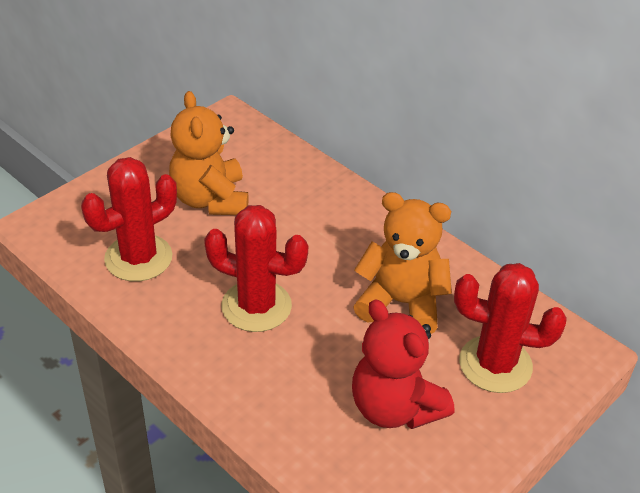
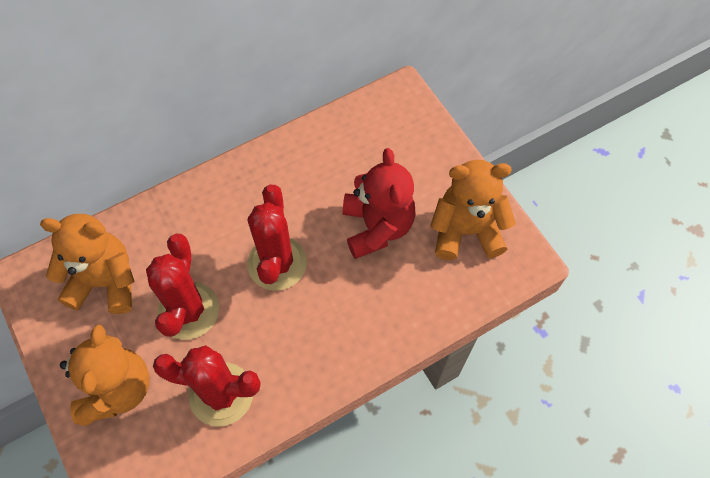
orange teddy bear: [169,91,248,215] [353,192,452,334] = 2 -> [40,214,135,314] [60,325,149,426] [430,160,516,260] = 3

